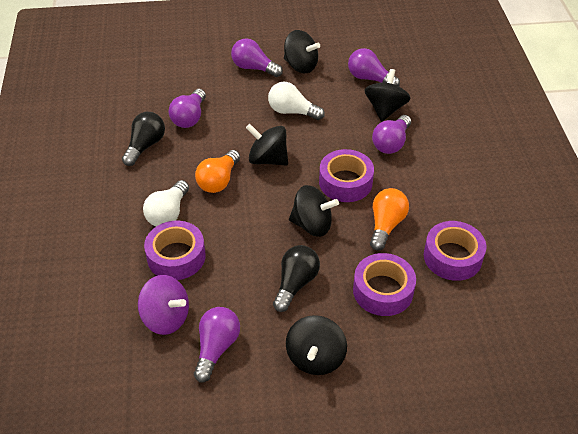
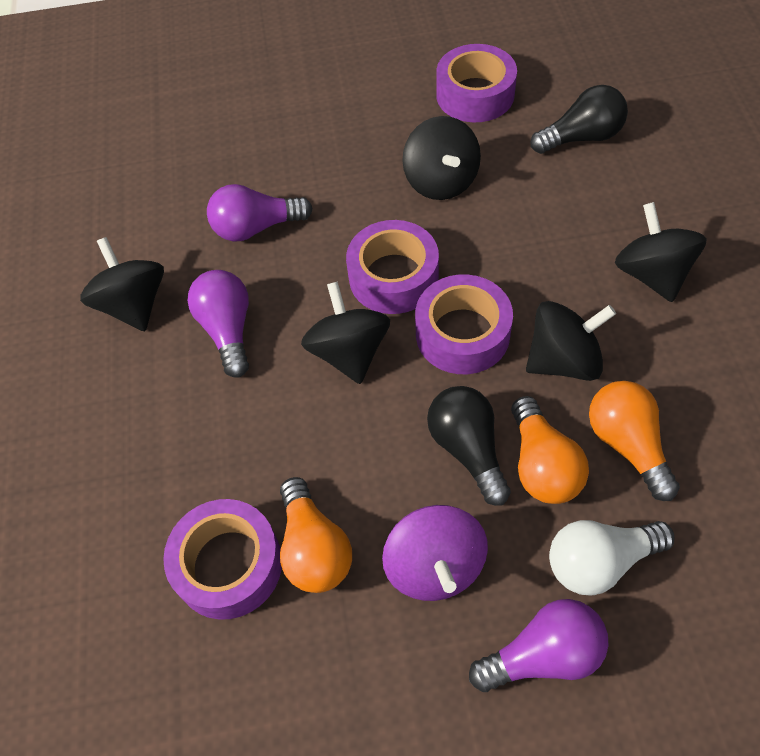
orange light bulb: [195,150,240,193] [370,188,409,251] = 2 -> [280,477,352,593] [511,396,589,504] [589,381,680,501] = 3
purple light bulb: [169,89,206,128] [194,307,240,382] [231,38,283,77] [348,48,400,86] [372,115,411,154] = 5 -> [187,270,249,377] [207,184,313,241] [469,599,609,692] = 3
white light bulb: [143,180,189,226] [268,82,325,120] = 2 -> [549,520,675,595] = 1

